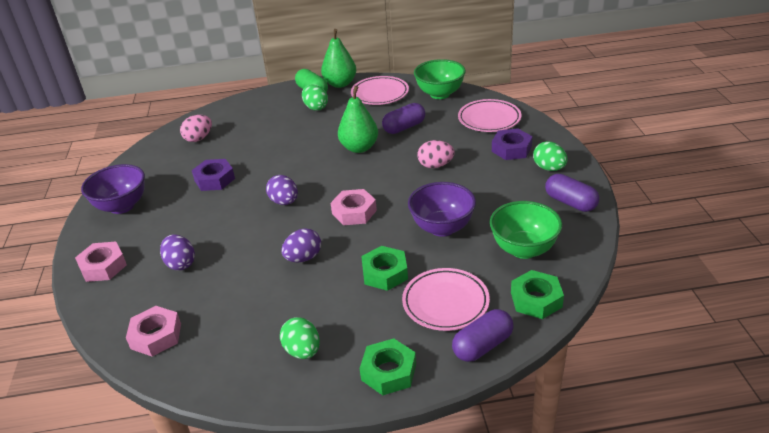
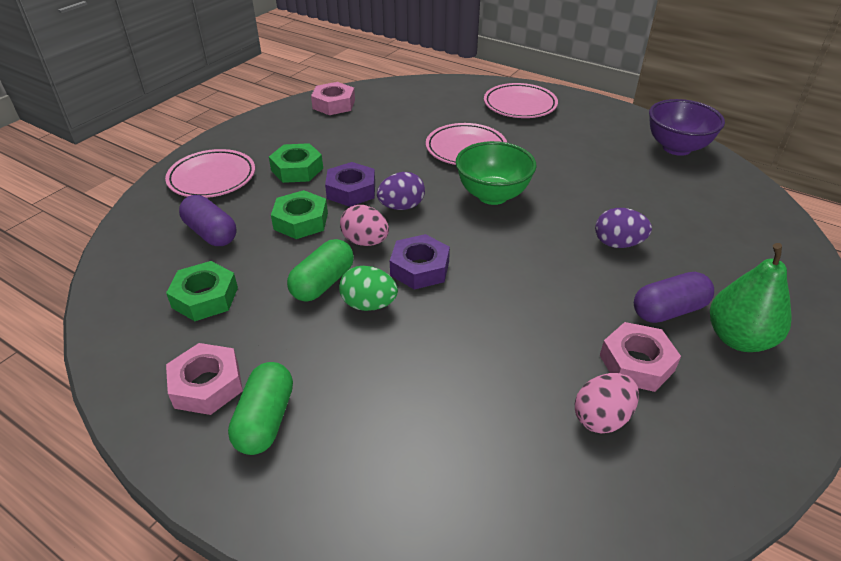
green bowl: [414,59,466,99] [490,201,562,259] = 2 -> [456,141,537,205] = 1
green capsule: [295,69,328,92] = 1 -> [228,362,293,455] [287,239,354,301] = 2
green egg: [280,317,320,359] [302,84,328,110] [533,141,568,171] = 3 -> [339,266,398,311] = 1
green pear: [321,29,356,88] [338,86,378,153] = 2 -> [710,243,792,352] = 1
purple bowl: [81,164,145,214] [408,182,476,237] = 2 -> [649,99,725,156] = 1
purple capsule: [382,103,425,134] [452,309,513,362] [545,174,600,212] = 3 -> [179,195,237,246] [634,272,714,323] = 2
purple egg: [160,234,195,271] [266,175,298,205] [281,228,321,262] = 3 -> [377,172,425,210] [595,208,652,248] = 2

